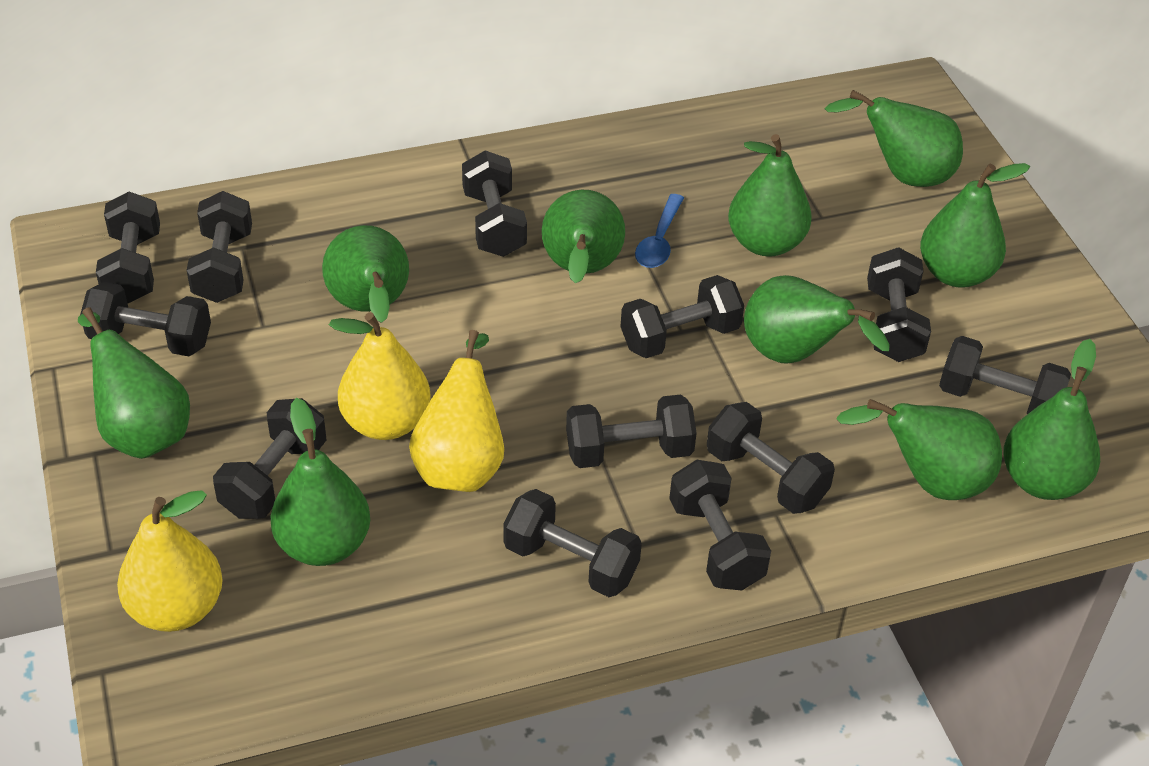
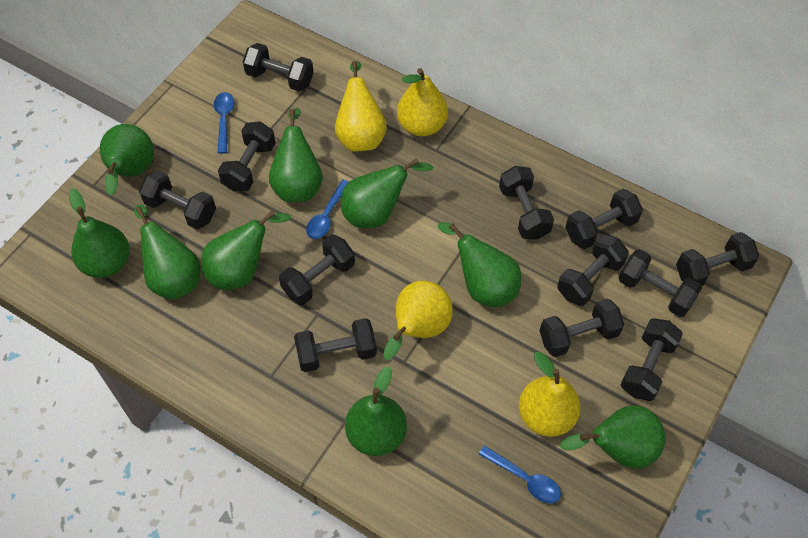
blue spoon: [635,194,684,268] = 1 -> [214,92,235,154] [306,180,349,239] [479,445,561,503] = 3
green pear: [78,307,190,459] [271,398,370,566] [322,225,409,323] [542,190,625,283] [728,134,812,256] [744,275,890,364] [824,90,963,187] [836,399,1002,500] [920,163,1030,288] [1004,339,1100,500] = 10 -> [69,188,130,278] [100,124,154,196] [134,205,201,300] [201,211,291,290] [269,108,323,202] [341,158,433,229] [345,366,407,456] [438,222,521,307] [560,406,666,469] = 9
yellow pear: [117,490,223,632] [329,312,431,440] [409,330,504,492] = 3 -> [335,61,387,152] [383,281,453,360] [397,68,448,136] [519,352,581,437] = 4

